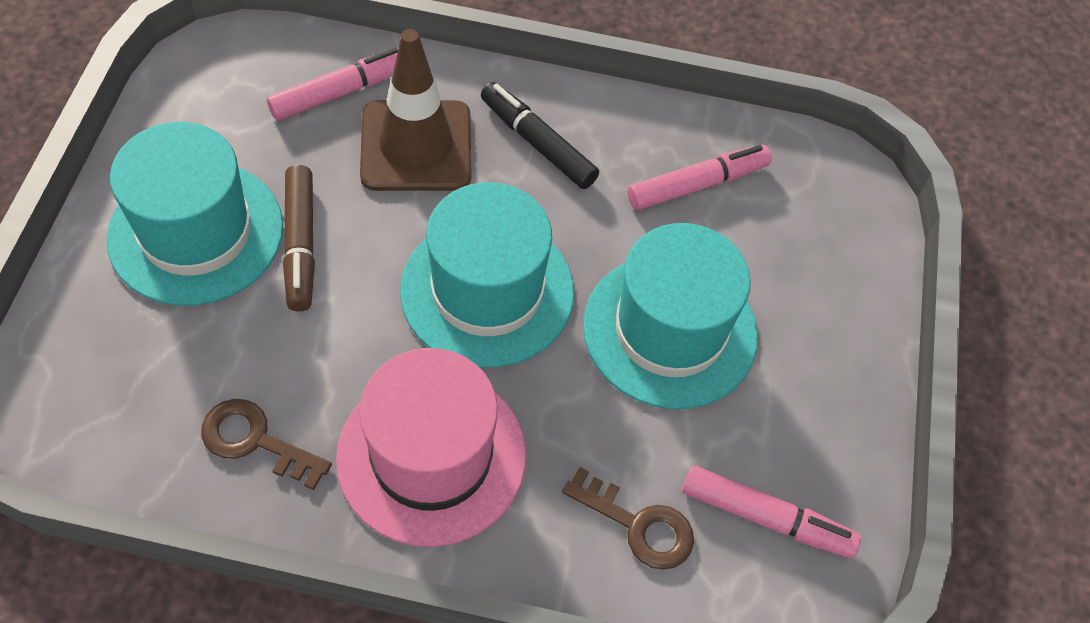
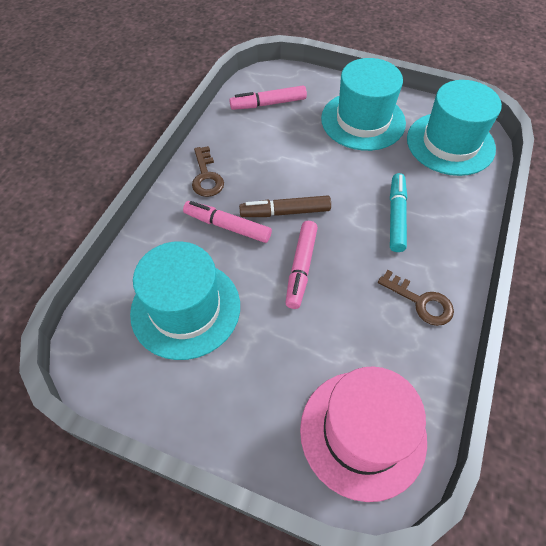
black marker: [481,82,599,189] = 1 -> none = 0
brown traffic cone: [360,29,471,191] = 1 -> none = 0
turquoise marker: none = 0 -> [390,173,407,252] = 1

